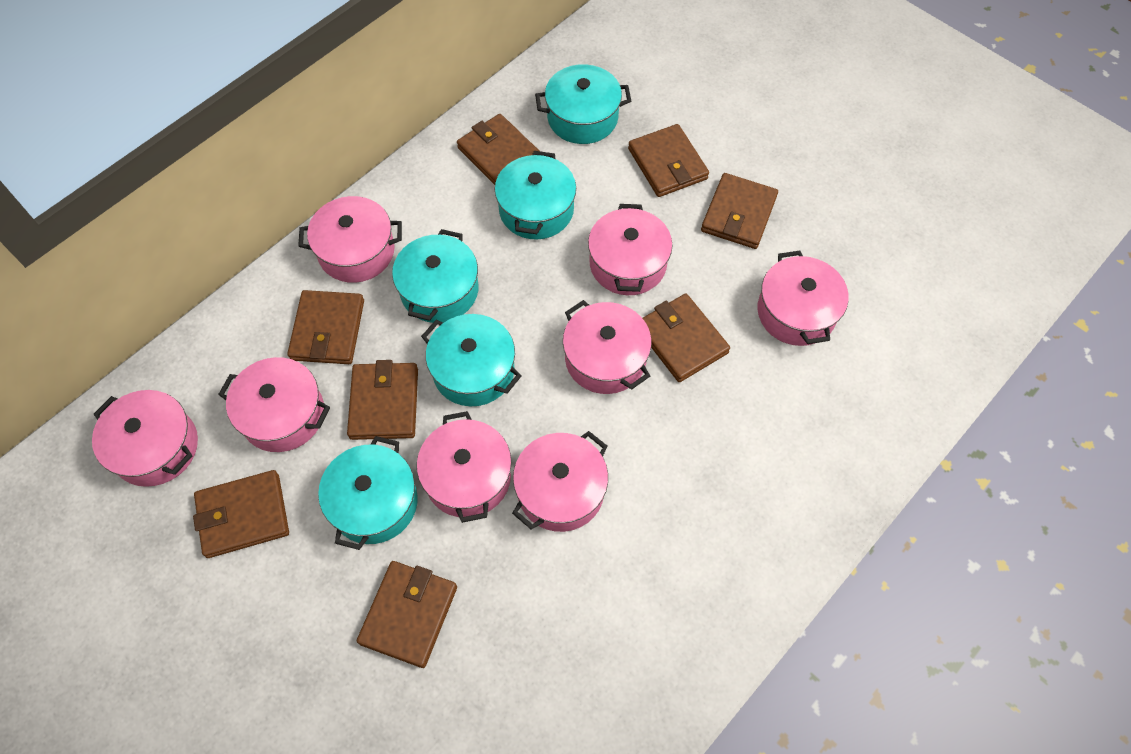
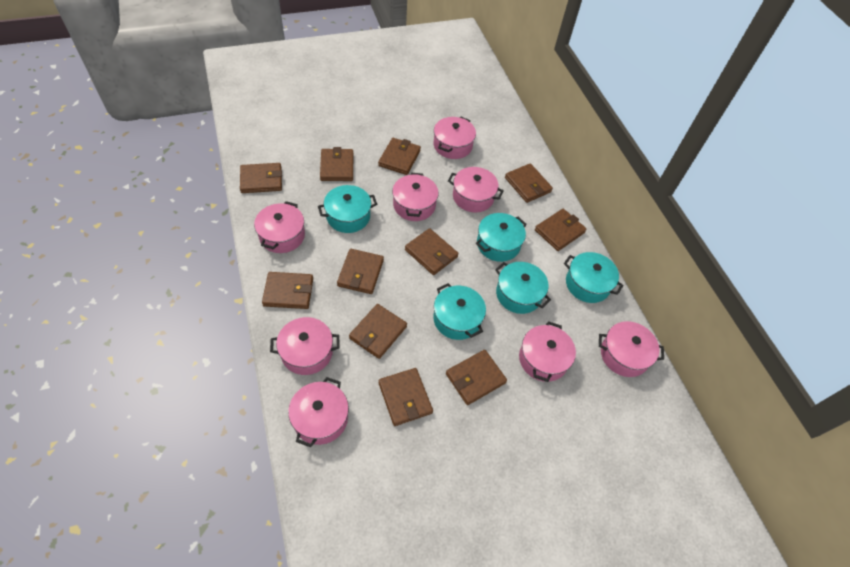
brown wallet: [193,470,289,558] [287,290,364,364] [347,360,418,440] [357,561,457,668] [457,114,539,185] [628,124,709,197] [643,294,730,382] [701,173,778,249] = 8 -> [240,163,282,193] [262,272,313,309] [320,147,353,181] [337,249,384,294] [349,304,407,359] [378,138,421,175] [379,368,433,426] [405,228,458,275] [446,350,507,405] [505,163,553,203] [535,209,587,251] = 11

